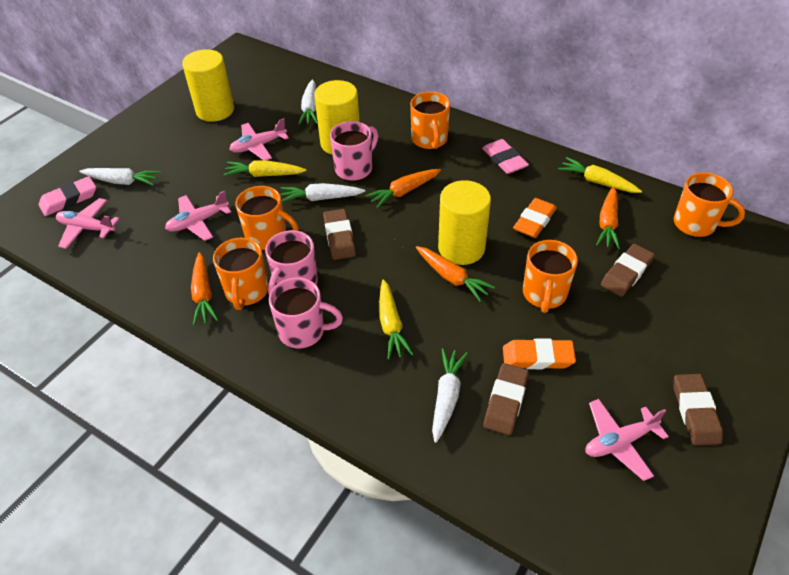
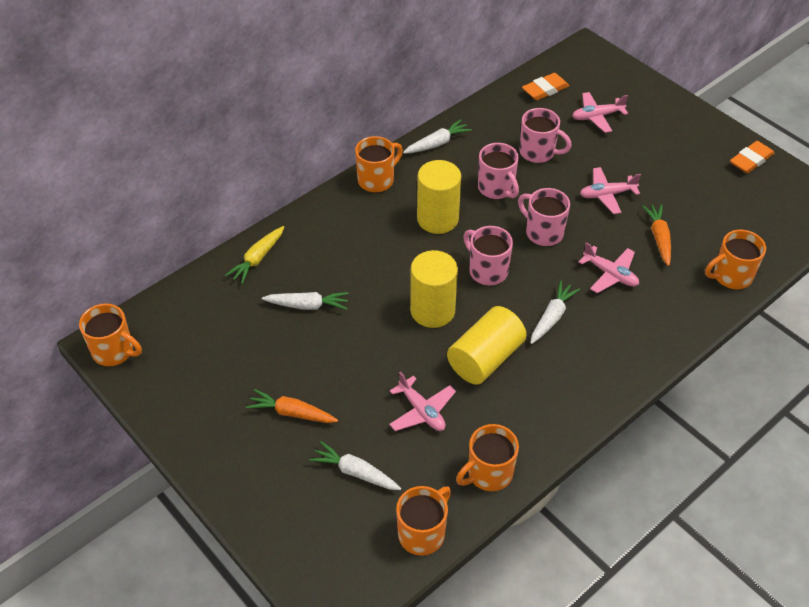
brown eraser: [323,209,356,260] [484,363,529,435] [601,244,655,297] [674,374,723,445] = 4 -> none = 0
orange carrot: [191,252,218,326] [365,169,441,208] [416,246,495,302] [596,186,620,249] = 4 -> [246,389,338,423] [642,204,671,266] = 2
pink eraser: [39,176,96,216] [482,139,529,174] = 2 -> none = 0
pink mug: [265,230,318,294] [269,278,343,348] [330,121,378,181] = 3 -> [463,226,513,285] [478,143,519,199] [518,188,570,246] [519,108,572,163] = 4
yellow carrot: [223,160,306,177] [379,279,414,360] [558,157,642,193] = 3 -> [225,226,284,284] = 1

